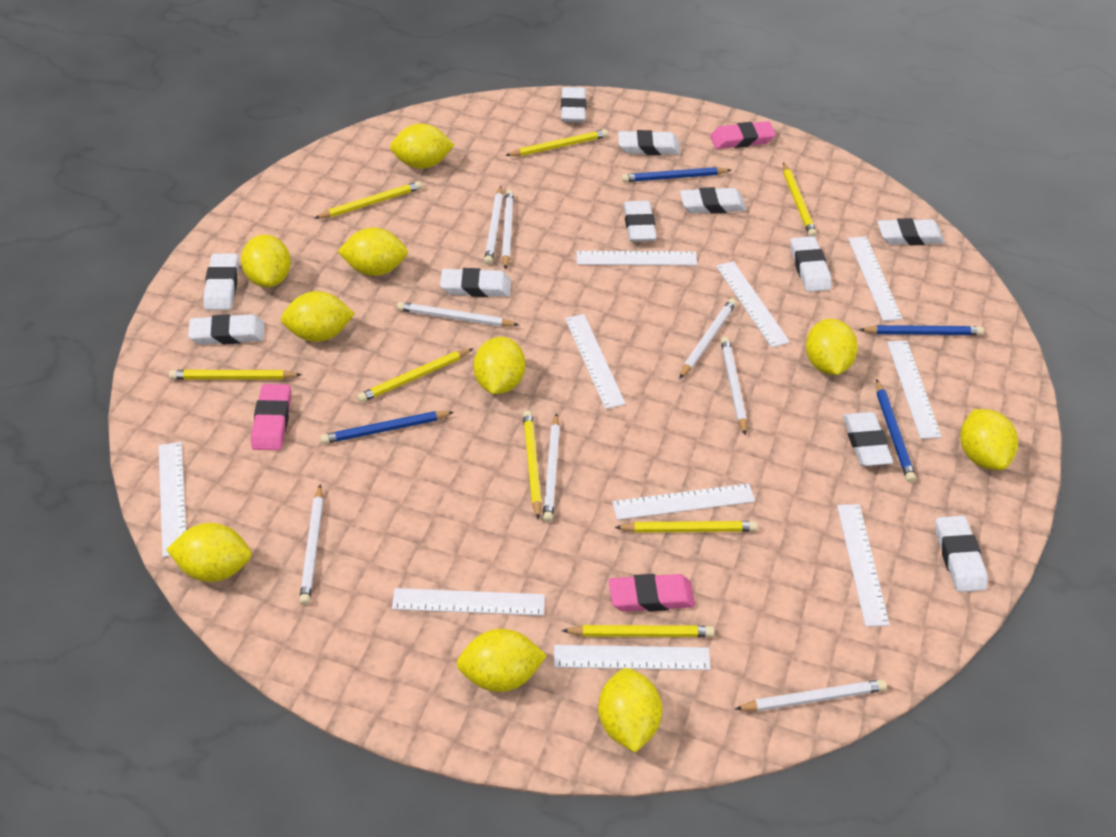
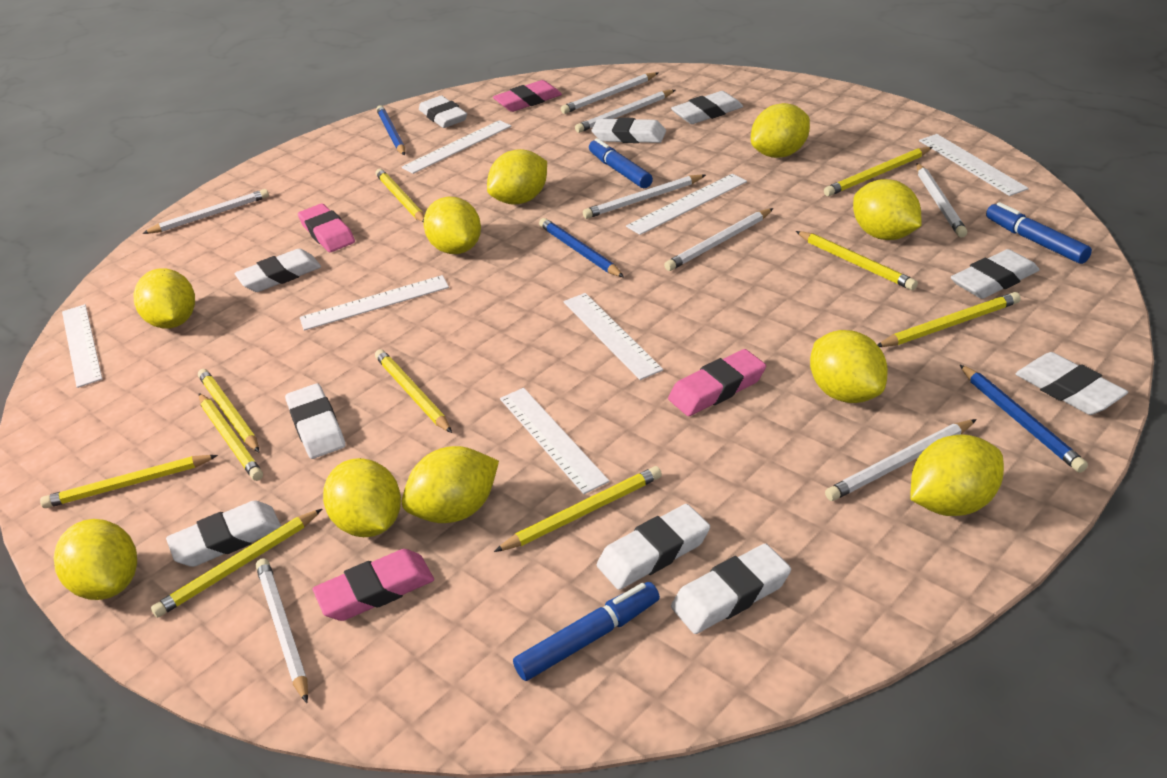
blue marker: none = 0 -> [513,582,660,681] [589,138,653,188] [986,202,1092,264] = 3
blue pencil: [320,411,454,444] [622,167,731,182] [859,325,984,335] [876,379,916,483] = 4 -> [376,105,405,155] [539,218,624,277] [960,365,1088,473] = 3
pink eraser: [251,384,291,450] [609,574,695,612] [710,121,776,149] = 3 -> [298,204,355,252] [313,549,434,621] [493,80,562,112] [668,349,766,416] = 4
white eraser: [188,314,265,345] [203,253,239,310] [440,268,511,297] [561,87,586,123] [618,130,680,155] [623,201,657,242] [680,187,746,214] [791,236,831,292] [843,412,893,466] [877,218,945,245] [936,516,987,592] = 11 -> [166,500,281,567] [235,249,321,292] [285,383,346,459] [419,95,467,128] [591,118,666,143] [597,504,710,590] [671,91,743,124] [671,543,791,634] [951,249,1040,299] [1016,352,1128,415] = 10
white ruler: [159,442,186,557] [392,588,545,616] [554,645,711,670] [565,314,626,409] [576,251,698,265] [612,483,755,520] [716,261,790,348] [837,504,890,627] [848,237,902,321] [887,341,942,439] = 10 -> [62,304,102,388] [300,275,449,331] [402,120,511,174] [500,388,610,494] [564,293,663,380] [626,174,747,235] [919,134,1029,196] = 7
yellow pencil: [169,370,302,379] [315,181,422,219] [357,348,473,402] [505,129,608,156] [523,410,542,520] [561,625,714,637] [614,521,758,533] [783,162,817,237] = 8 -> [40,455,218,508] [151,509,322,618] [198,369,259,452] [199,393,263,481] [375,349,452,433] [376,169,424,223] [494,466,662,552] [796,231,918,290] [824,147,933,196] [877,292,1021,347] = 10

